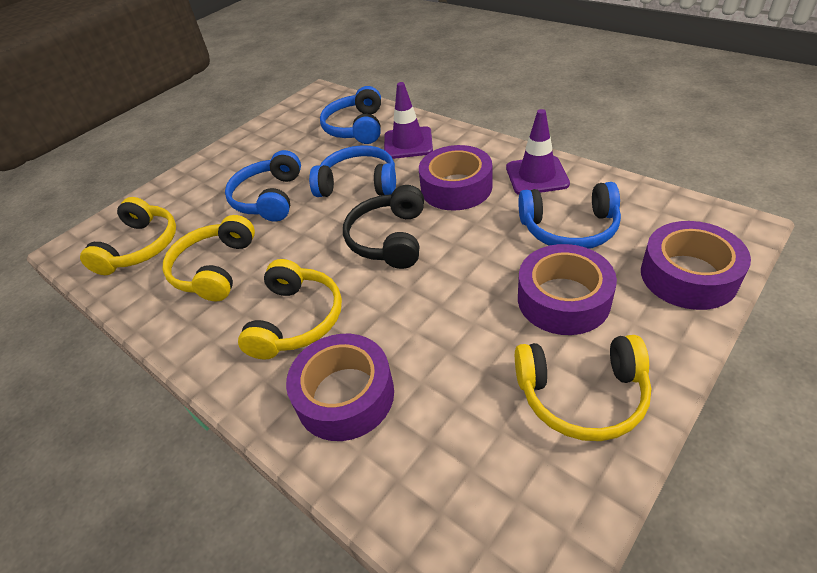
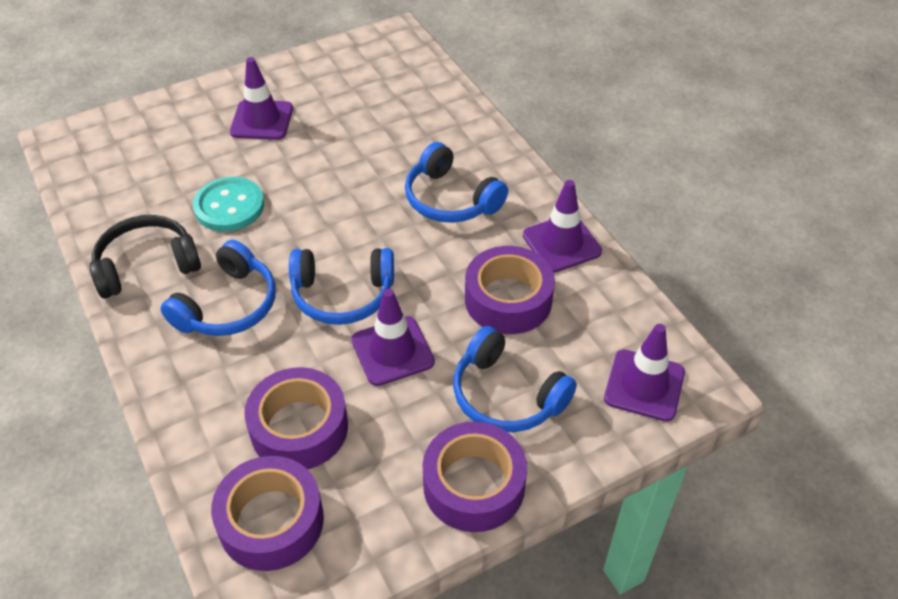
purple traffic cone: [384,82,433,159] [506,109,570,195] = 2 -> [230,57,293,140] [351,289,435,386] [523,180,602,273] [604,324,685,422] = 4
turquoise button: none = 0 -> [193,177,264,232] = 1
yellow headphones: [80,197,176,275] [163,215,255,301] [238,259,342,360] [515,335,651,441] = 4 -> none = 0

